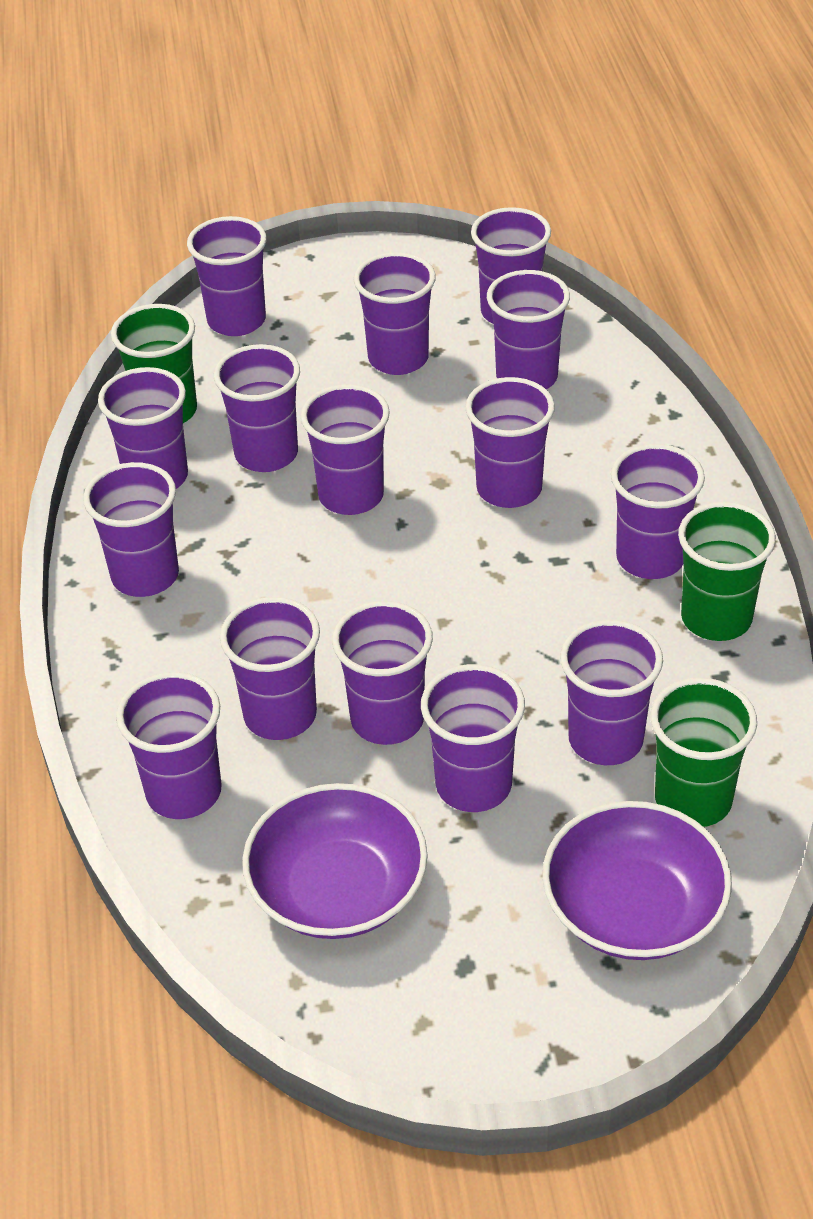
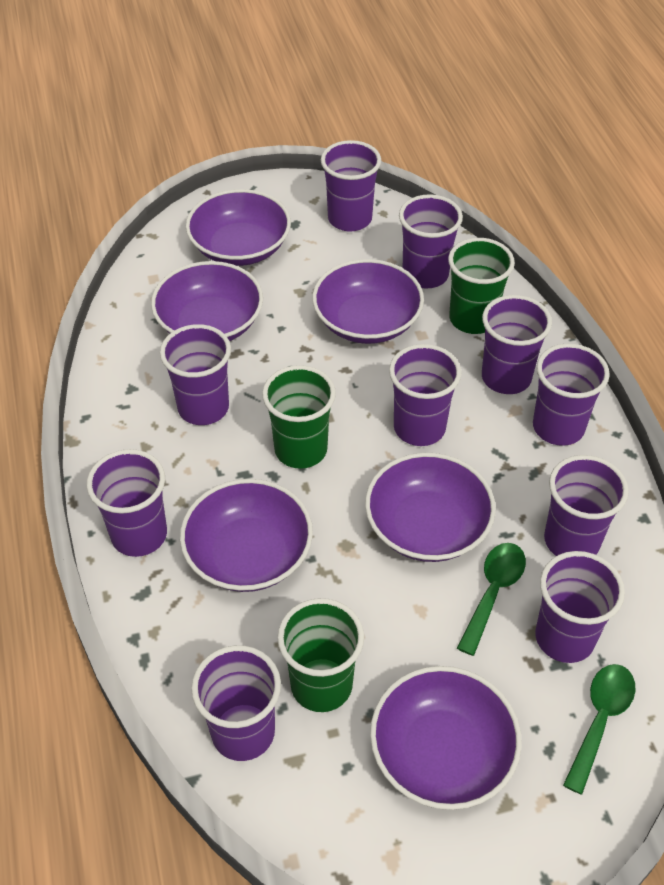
green spoon: none = 0 -> [457,543,526,656] [563,664,635,794] = 2
purple bowl: [242,783,428,939] [542,801,732,960] = 2 -> [151,261,263,341] [180,479,313,592] [186,189,291,266] [312,259,424,344] [365,453,496,562] [370,666,522,810] = 6
purple cup: [83,462,179,597] [98,367,188,489] [116,672,222,819] [187,216,267,336] [214,344,300,472] [220,597,320,740] [300,384,390,515] [332,601,433,745] [354,252,436,375] [421,664,525,812] [465,377,555,508] [471,207,551,324] [487,270,570,389] [560,620,663,765] [611,444,705,579] = 15 -> [87,449,167,557] [160,324,231,425] [191,645,281,761] [321,140,381,232] [389,344,462,446] [399,194,463,288] [482,295,552,394] [533,344,610,446] [535,551,625,663] [544,455,629,556] = 10

